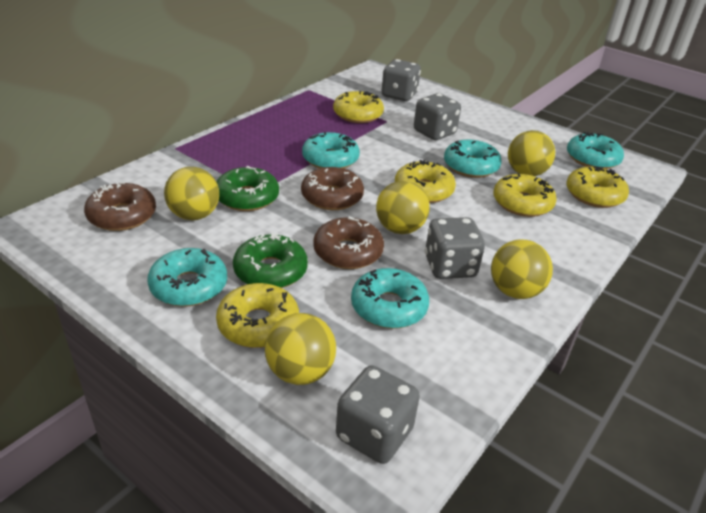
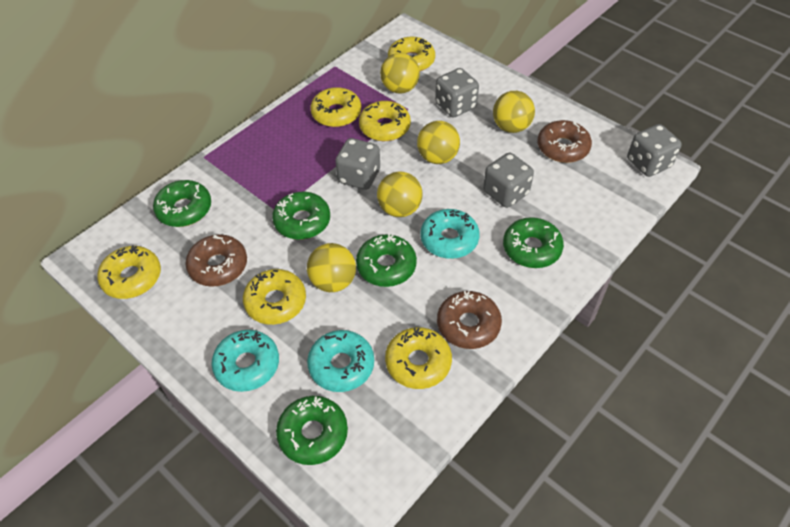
green donut: [216,166,279,211] [233,233,308,288] = 2 -> [153,180,211,227] [272,192,330,240] [276,396,348,465] [356,234,417,287] [503,217,564,268] = 5
turquoise donut: [147,248,227,307] [302,132,360,169] [351,268,429,329] [444,140,502,178] [567,132,624,169] = 5 -> [211,330,279,392] [307,330,374,392] [420,209,480,259] = 3
yellow donut: [216,283,299,348] [333,91,384,123] [395,160,456,203] [493,173,557,217] [566,166,629,208] = 5 -> [97,245,161,299] [243,269,306,325] [311,87,361,127] [359,101,411,141] [385,327,452,389] [388,37,435,71] = 6

